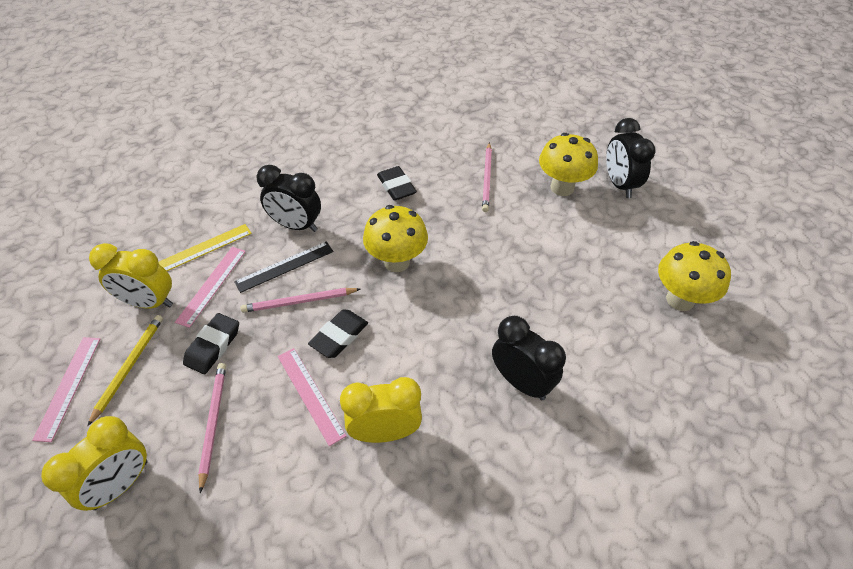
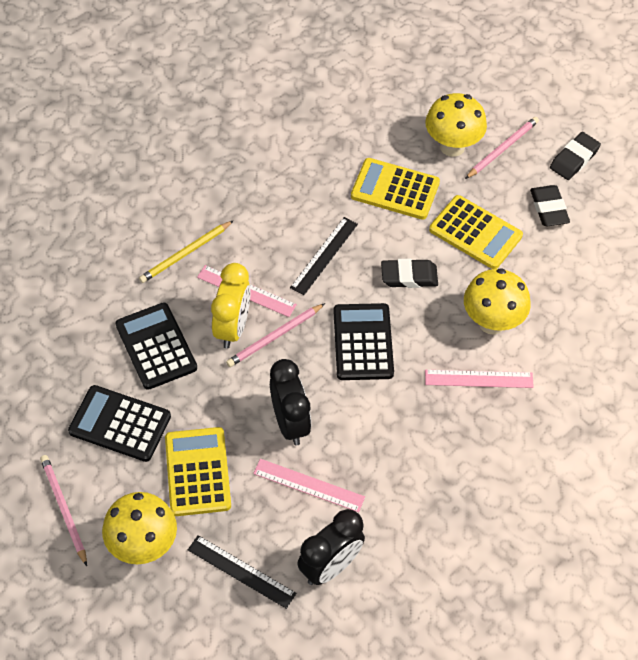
black calculator: none = 0 -> [68,385,171,462] [116,303,197,390] [333,303,394,380] = 3
black clock: [257,165,321,232] [492,316,566,400] [606,118,655,198] = 3 -> [270,359,311,446] [297,509,365,585] = 2
black ruler: [234,241,334,293] = 1 -> [188,535,296,609] [290,217,358,295] = 2
yellow calculator: none = 0 -> [165,427,231,516] [351,158,440,220] [429,195,523,269] = 3
yellow clock: [41,416,147,511] [89,243,173,309] [340,377,422,443] = 3 -> [211,263,251,349] = 1
yellow ruler: [159,224,252,271] = 1 -> none = 0

